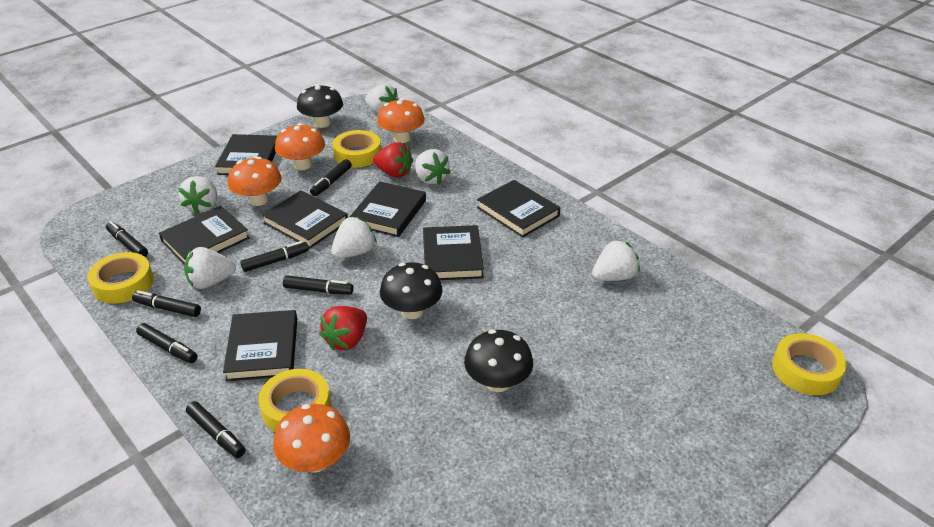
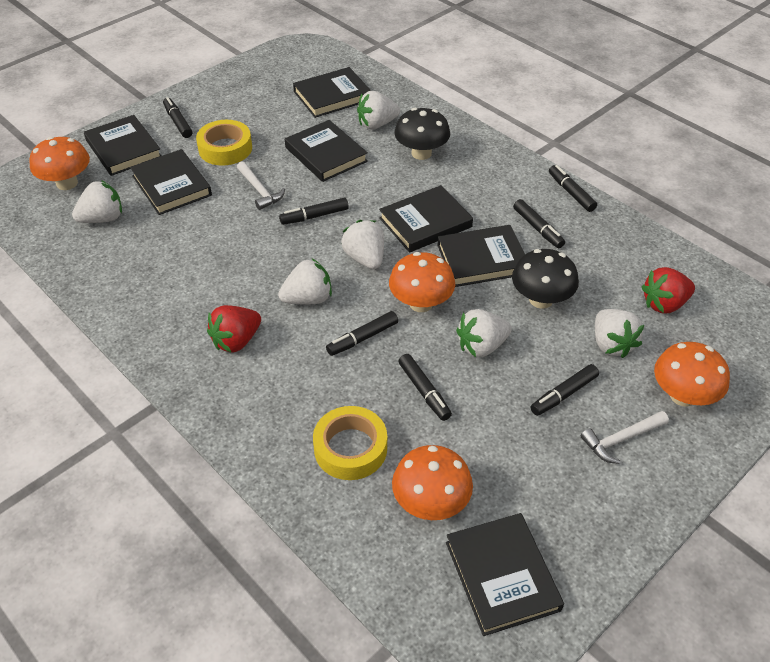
black mushroom: [297,84,343,128] [380,262,443,319] [464,330,533,392] = 3 -> [394,108,450,160] [512,249,579,309] = 2
white hammer: none = 0 -> [237,161,285,210] [581,411,669,464] = 2
yellow tape: [87,252,154,304] [259,369,331,432] [333,130,381,168] [772,333,847,395] = 4 -> [196,120,252,165] [313,406,387,480] = 2

